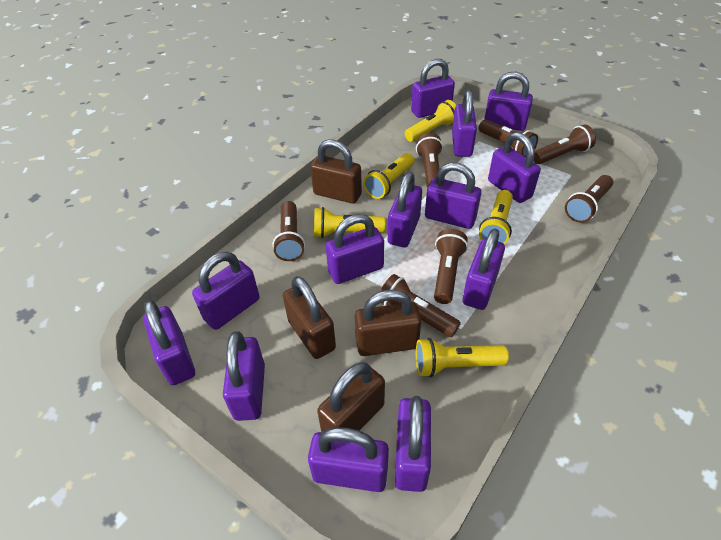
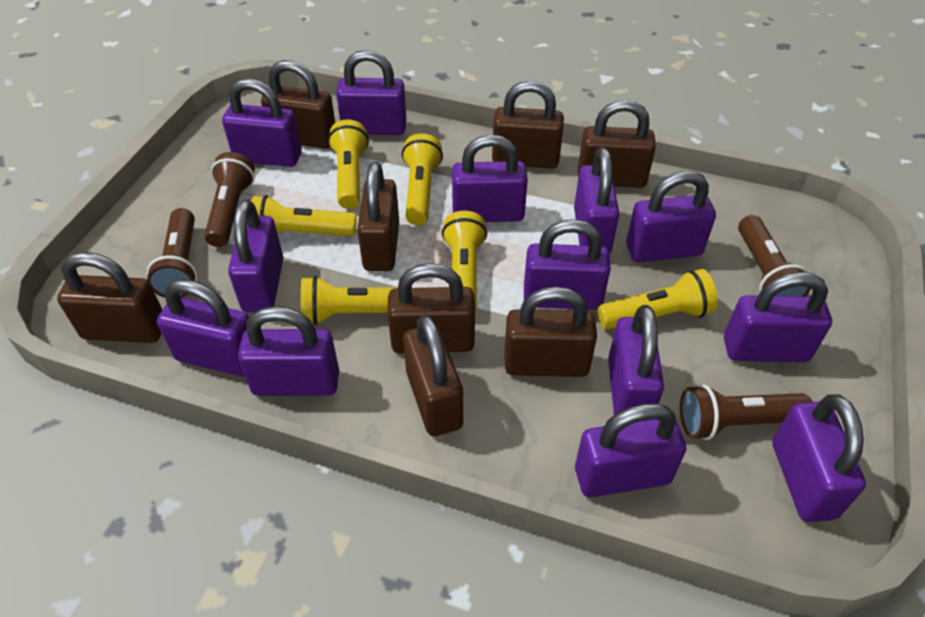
brown flashlight: [273,201,305,261] [380,274,461,337] [416,133,443,188] [434,229,468,304] [479,119,538,157] [533,125,596,164] [565,175,613,223] = 7 -> [147,208,198,298] [204,152,255,247] [680,384,812,440] [738,215,811,297] = 4
brown padlock: [283,276,336,359] [310,140,362,204] [317,362,385,432] [354,290,421,356] = 4 -> [57,252,162,343] [261,60,335,148] [357,162,399,271] [387,263,475,353] [403,314,463,436] [492,81,564,168] [505,286,597,377] [578,100,656,188] = 8
yellow flashlight: [314,207,386,238] [363,153,414,199] [405,100,456,142] [416,338,509,377] [479,190,513,244] = 5 -> [251,195,357,236] [301,276,398,325] [328,120,369,209] [402,133,443,225] [442,211,487,310] [597,269,718,329] = 6

